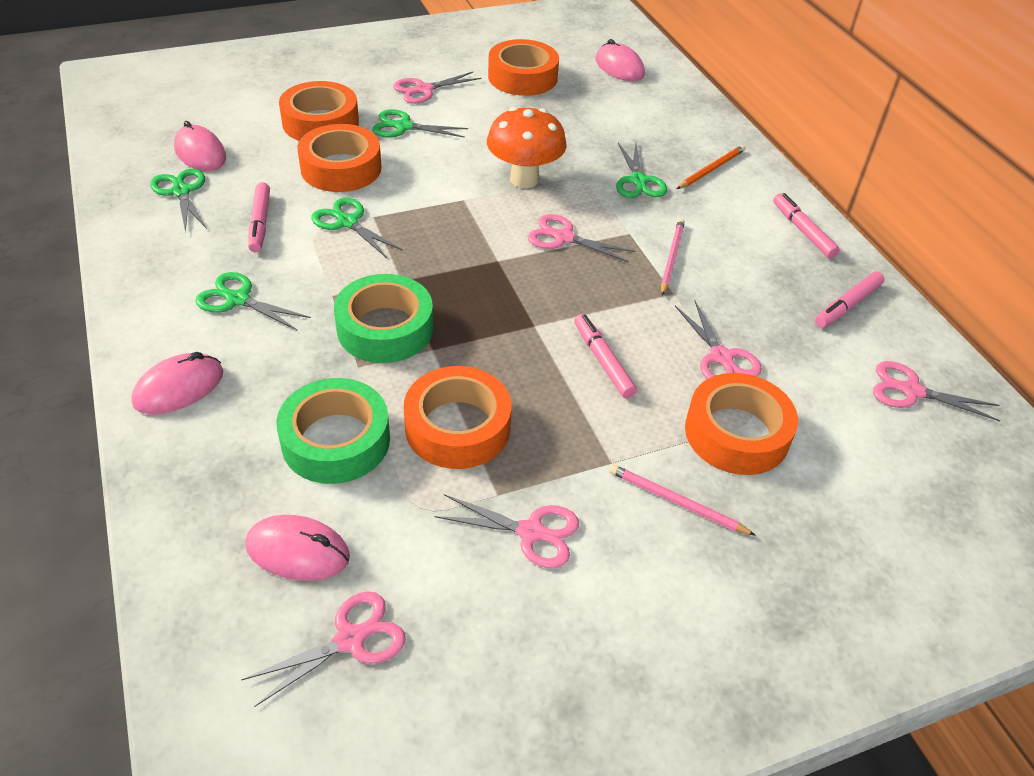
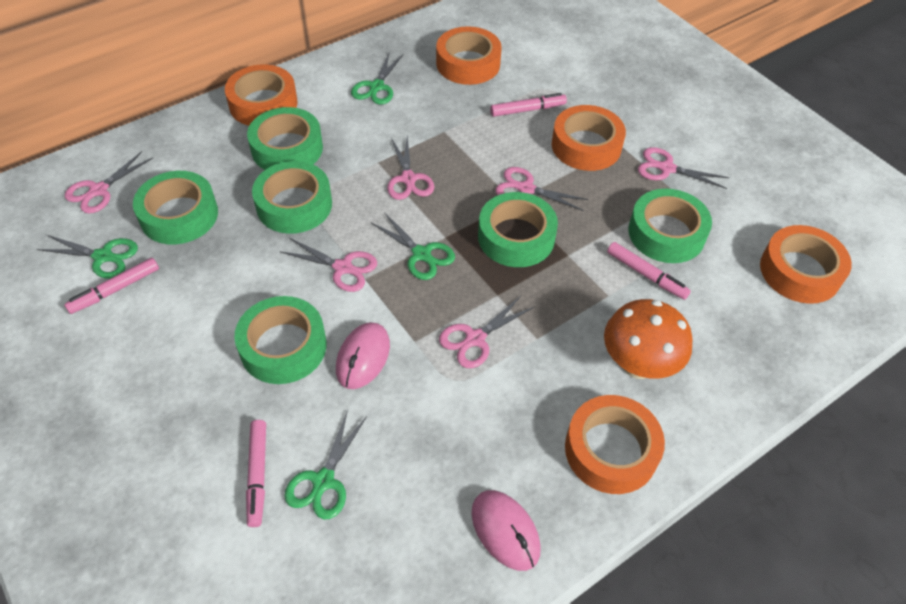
green scissors: [150,168,207,233] [195,272,311,330] [311,198,403,258] [372,109,468,138] [616,143,667,198] = 5 -> [37,235,138,279] [284,410,367,519] [351,51,404,105] [371,212,455,280] = 4
green tape: [276,378,390,484] [334,274,433,363] = 2 -> [133,171,218,245] [234,296,326,384] [247,107,323,170] [252,161,332,234] [478,192,558,267] [628,189,712,263] = 6
orange pencil: [677,145,745,189] = 1 -> none = 0
pink mouse: [132,352,223,414] [174,121,226,171] [246,515,350,581] [595,39,645,81] = 4 -> [336,322,390,389] [471,490,540,571] = 2
pink pencil: [609,464,756,536] [661,219,685,296] = 2 -> none = 0

